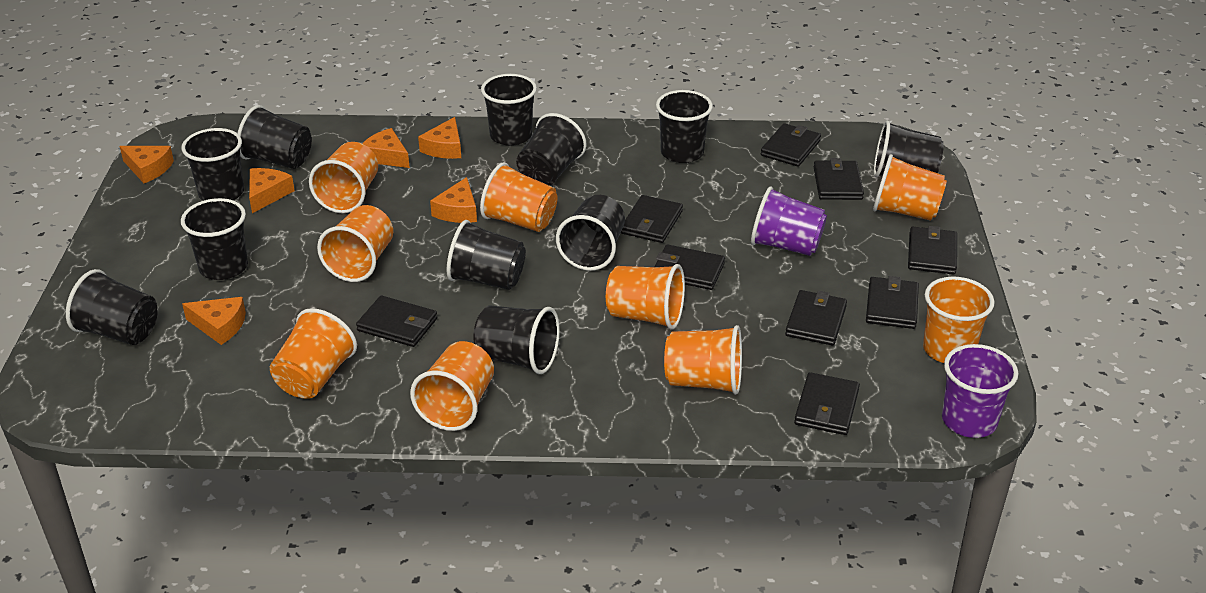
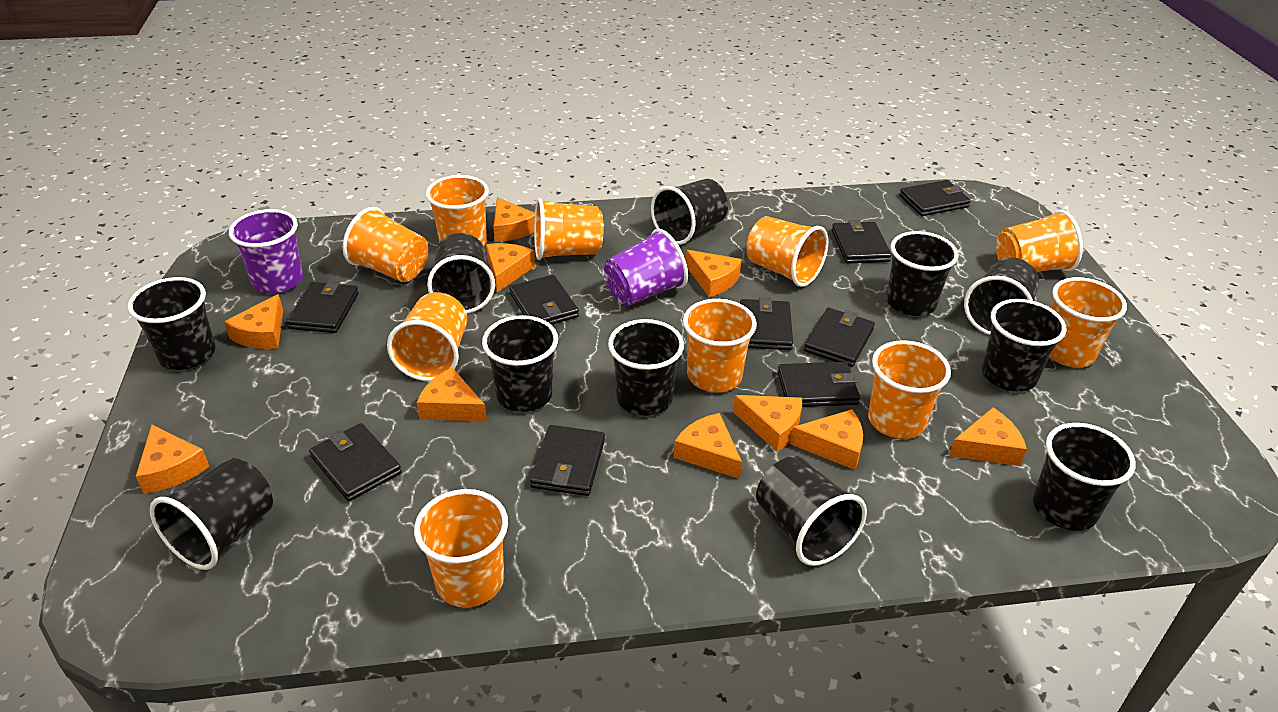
orange cheese: [120,146,174,183] [182,297,246,345] [249,168,295,213] [362,128,410,168] [418,117,461,159] [430,177,477,223] = 6 -> [136,424,210,494] [224,294,283,349] [417,367,487,421] [486,243,535,293] [493,197,535,242] [674,413,742,479] [686,250,742,297] [733,395,802,451] [790,409,863,470] [949,407,1027,466] = 10
orange cup: [270,308,357,399] [309,142,378,213] [317,205,393,282] [410,341,494,431] [480,162,557,232] [606,264,685,329] [664,325,742,395] [873,154,947,221] [923,277,994,363] = 9 -> [343,207,428,282] [387,292,467,381] [414,489,508,608] [426,175,489,246] [534,198,604,260] [683,299,757,392] [746,216,828,287] [868,340,951,439] [996,210,1083,272] [1049,277,1127,367] = 10

